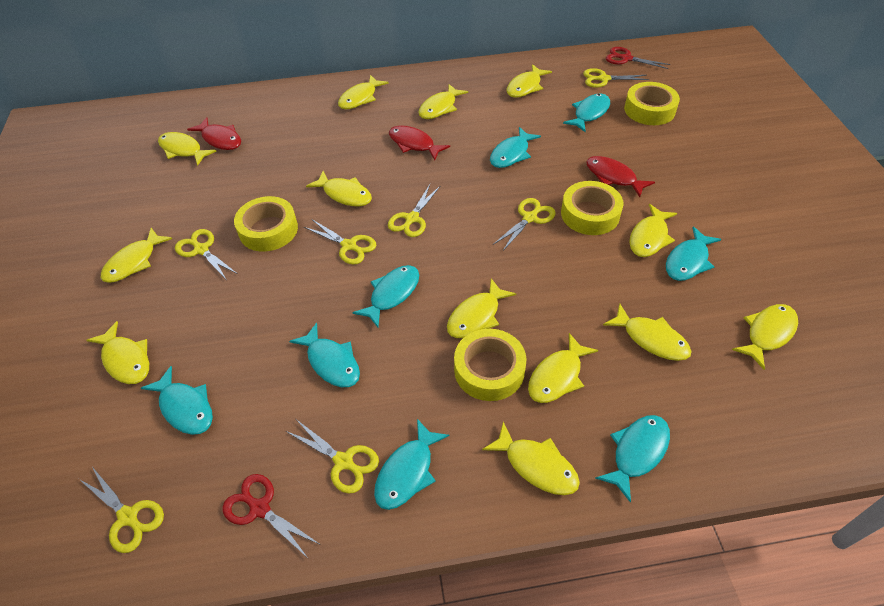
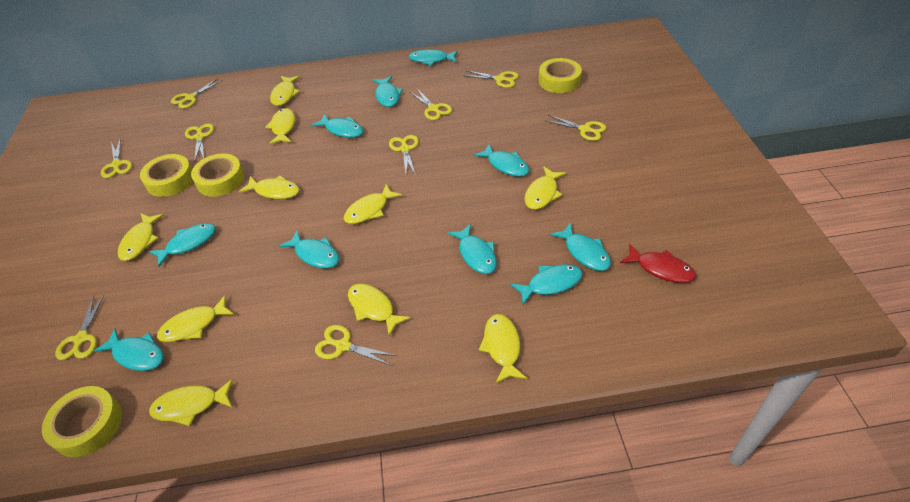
red fish: [187,117,241,150] [389,125,450,160] [586,156,655,197] = 3 -> [620,244,696,283] = 1
red scissors: [223,474,321,558] [606,47,670,69] = 2 -> none = 0
turquoise fish: [141,366,213,435] [289,323,360,387] [353,265,419,327] [374,419,449,510] [490,127,541,168] [563,93,610,132] [595,415,670,503] [666,226,721,281] = 8 -> [93,328,164,371] [149,223,216,267] [279,231,339,269] [311,114,363,138] [373,76,403,107] [409,49,458,66] [448,224,497,274] [474,144,529,177] [510,264,583,305] [550,223,611,271] = 10
yellow fish: [86,321,149,384] [101,228,172,283] [158,132,217,166] [306,171,372,206] [338,75,389,109] [418,84,468,119] [447,278,516,338] [482,421,580,495] [506,64,552,98] [528,333,598,403] [603,303,692,361] [629,204,677,257] [732,304,798,370] = 13 -> [118,213,164,261] [149,379,233,426] [157,295,234,342] [239,175,300,199] [265,108,295,145] [270,76,300,106] [344,184,402,224] [348,284,411,336] [479,314,527,384] [524,166,566,210] = 10
yellow scissors: [79,467,164,553] [175,229,238,279] [286,419,379,494] [304,220,376,265] [388,184,440,237] [494,198,556,251] [583,68,649,88] = 7 -> [55,294,105,360] [101,140,132,178] [171,78,223,109] [185,123,214,162] [315,325,397,366] [389,135,419,175] [410,88,452,120] [463,70,519,88] [544,115,606,141] = 9

